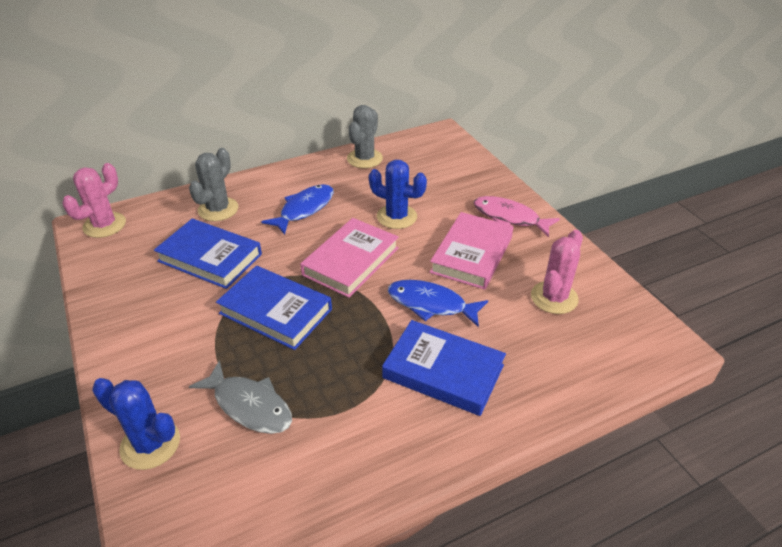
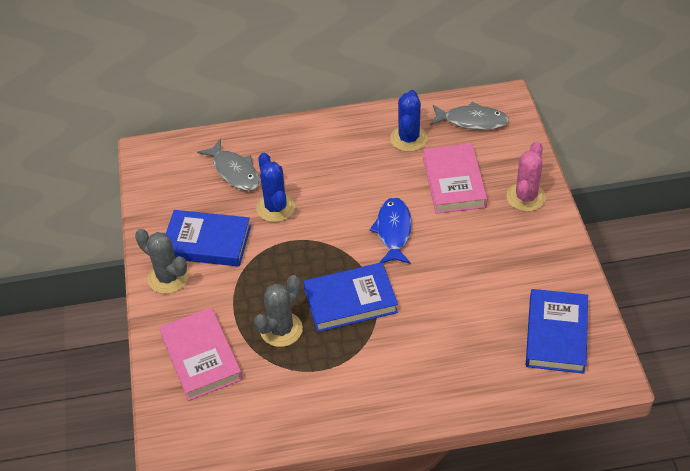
blue fish: [261,184,334,235] [388,280,488,327] = 2 -> [369,197,412,264] = 1
grey fish: [189,360,292,434] = 1 -> [197,138,260,191] [430,102,509,130] = 2
pink cactus: [62,163,126,238] [531,230,583,314] = 2 -> [506,141,546,212] = 1
pink fish: [473,196,560,237] = 1 -> none = 0

